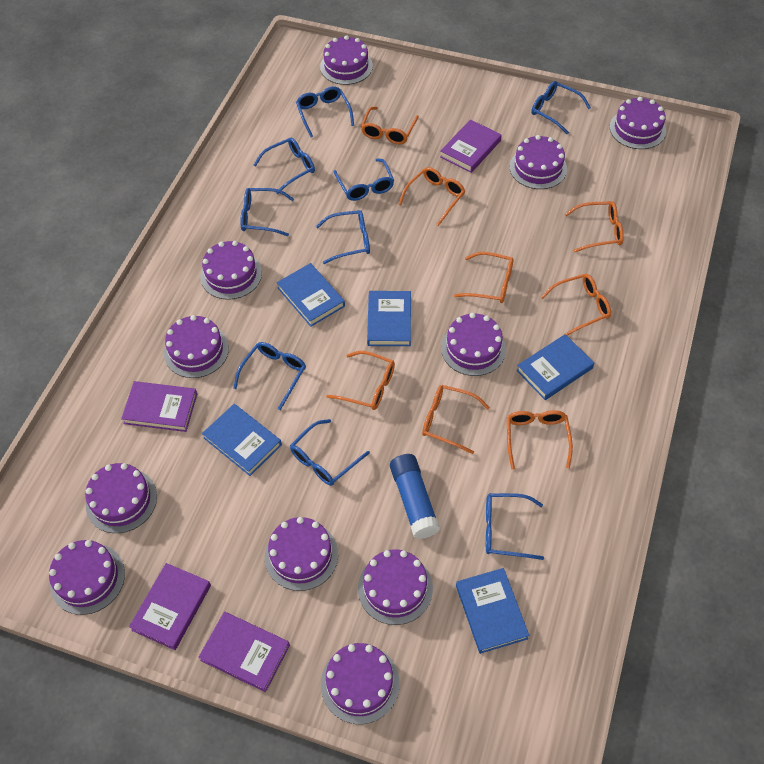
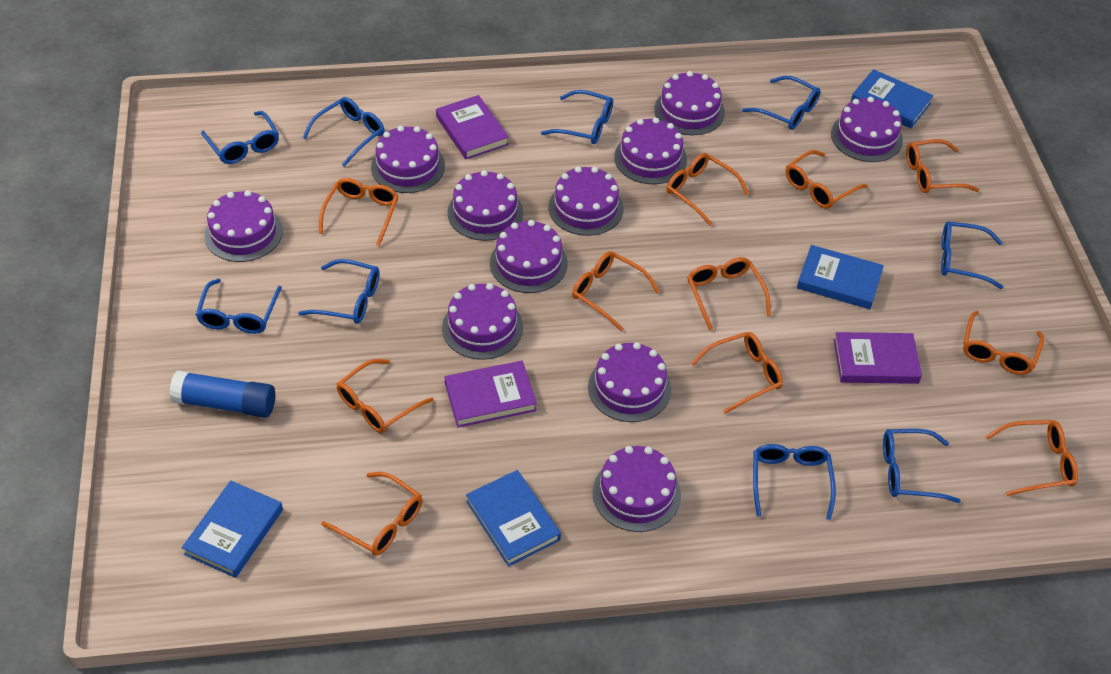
blue book: [202,404,282,476] [277,263,345,327] [367,291,411,346] [456,568,529,654] [516,334,594,400] = 5 -> [182,480,283,578] [466,470,561,567] [797,245,884,309] [851,69,933,129] = 4
orange glasses: [326,351,395,410] [361,107,419,145] [399,167,465,226] [422,385,490,454] [454,252,514,303] [507,410,573,470] [541,274,611,336] [565,201,624,252] = 8 -> [319,178,399,246] [321,472,422,556] [337,359,434,433] [572,251,660,331] [667,153,749,226] [687,257,771,331] [691,332,783,414] [785,150,868,209] [906,139,979,193] [963,311,1044,375] [985,420,1078,496] = 11
purple book: [121,381,197,432] [129,563,211,650] [198,612,290,692] [440,119,502,173] = 4 -> [436,95,509,159] [445,361,537,427] [834,332,922,384] = 3

